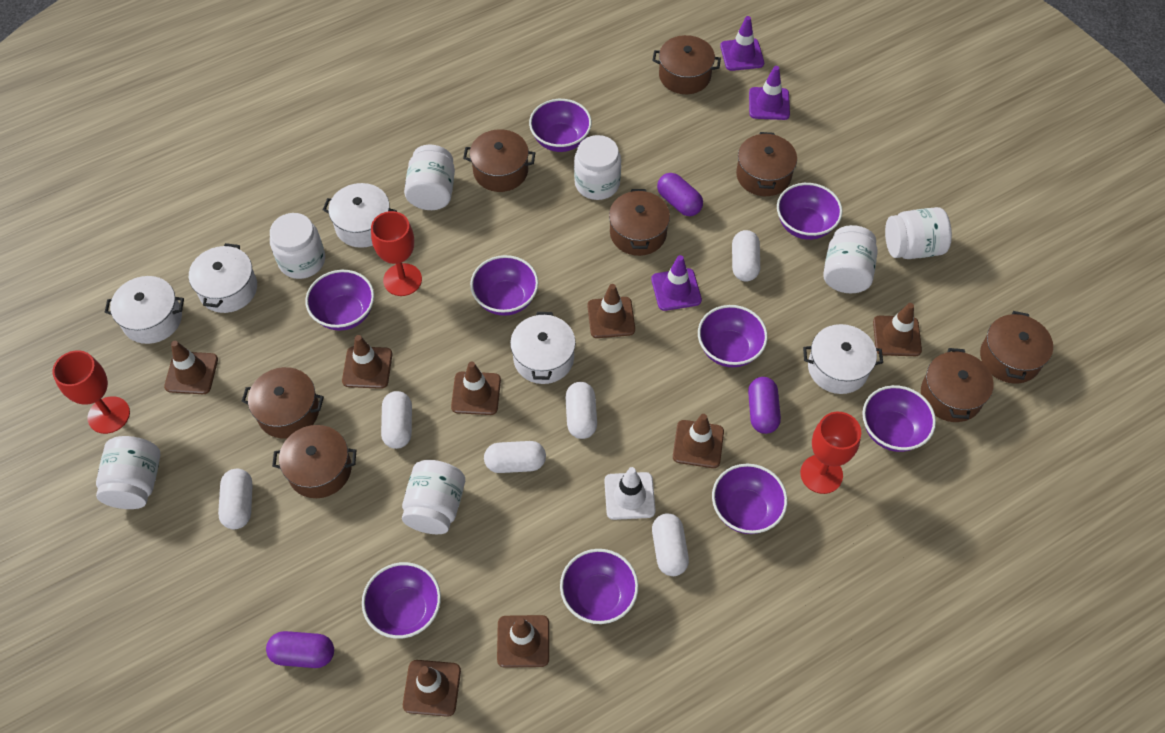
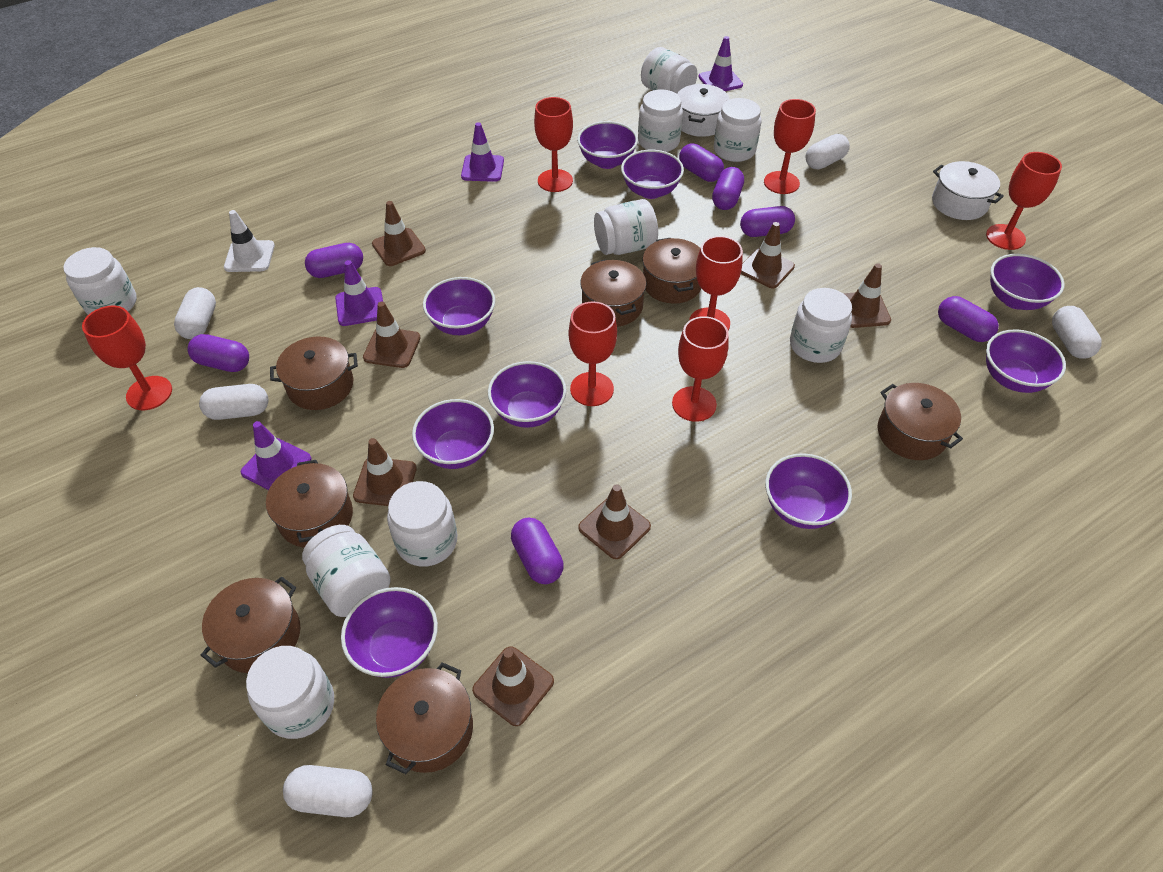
brown pot: [242,367,324,439] [272,425,356,498] [463,129,535,192] [609,189,670,256] [652,35,721,94] [736,132,797,196] [921,348,994,422] [980,311,1053,384] = 8 -> [201,577,300,673] [266,460,353,548] [270,336,358,410] [376,662,473,774] [580,259,646,327] [643,238,701,304] [878,383,963,460] = 7
brown traffic cone: [164,341,218,394] [342,335,393,389] [403,660,461,717] [451,362,501,415] [497,615,549,668] [587,284,635,338] [673,414,724,468] [873,303,922,356] = 8 -> [353,438,417,506] [363,301,421,368] [372,201,426,266] [472,646,554,726] [578,484,651,559] [741,222,795,289] [843,263,891,328] = 7
purple capsule: [266,631,334,668] [657,173,703,216] [748,377,781,434] = 3 -> [187,334,249,372] [305,243,363,278] [511,518,564,584] [679,143,724,182] [712,167,744,210] [740,206,795,237] [938,296,999,342] = 7
purple traffic cone: [651,255,702,311] [720,16,764,71] [749,66,790,120] = 3 -> [241,421,312,490] [335,260,383,326] [461,122,504,182] [699,36,743,91] = 4
red goblet: [52,350,130,434] [371,211,422,296] [800,412,861,494] = 3 -> [82,306,172,410] [534,97,573,192] [569,301,617,406] [672,316,729,422] [689,236,743,330] [764,99,816,194] [986,152,1062,250] = 7
white capsule: [218,469,253,529] [381,391,412,449] [484,441,546,473] [565,382,597,439] [652,513,689,576] [732,230,760,282] = 6 -> [174,287,216,339] [199,384,268,420] [283,765,373,817] [806,134,850,169] [1052,306,1102,359] = 5
white jar: [96,436,160,509] [270,213,325,279] [402,460,465,534] [404,145,455,210] [574,135,621,200] [823,225,878,293] [885,207,952,259] = 7 -> [63,247,137,315] [246,646,334,739] [302,525,391,617] [387,481,457,567] [594,199,658,255] [638,89,683,152] [641,47,697,94] [714,98,762,162] [790,288,852,363] = 9
white pot: [105,276,184,344] [189,243,257,313] [323,183,397,248] [510,312,576,384] [803,324,883,394] = 5 -> [677,84,730,137] [932,161,1004,220] = 2

